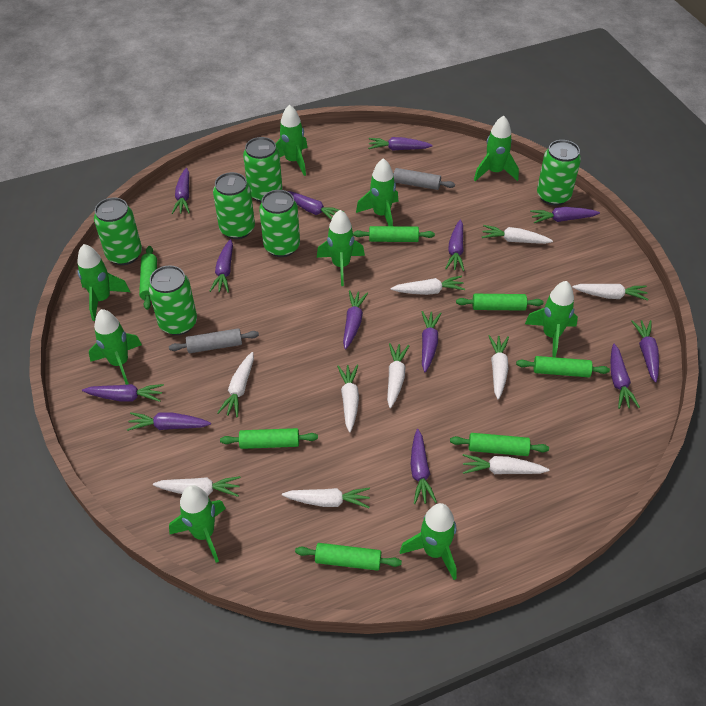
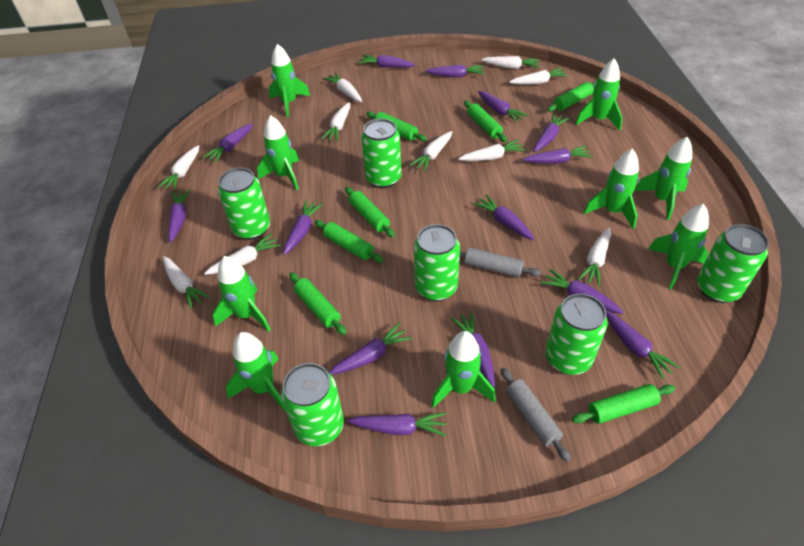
purple carrot: [82,384,164,402] [127,412,211,431] [172,168,190,214] [210,239,233,293] [287,191,344,220] [343,290,368,349] [368,137,433,151] [410,429,437,504] [421,311,441,372] [445,220,465,271] [530,207,600,223] [611,344,640,409] [631,320,659,383] = 13 -> [168,189,191,242] [203,124,253,163] [283,200,323,255] [329,323,412,375] [348,412,446,437] [358,55,416,68] [425,64,485,77] [451,311,495,388] [473,194,534,240] [478,91,528,123] [522,146,593,164] [534,113,569,152] [540,269,624,314] [606,311,680,380] = 14

